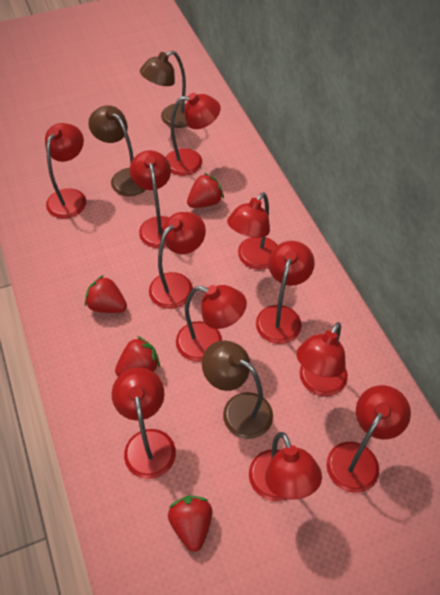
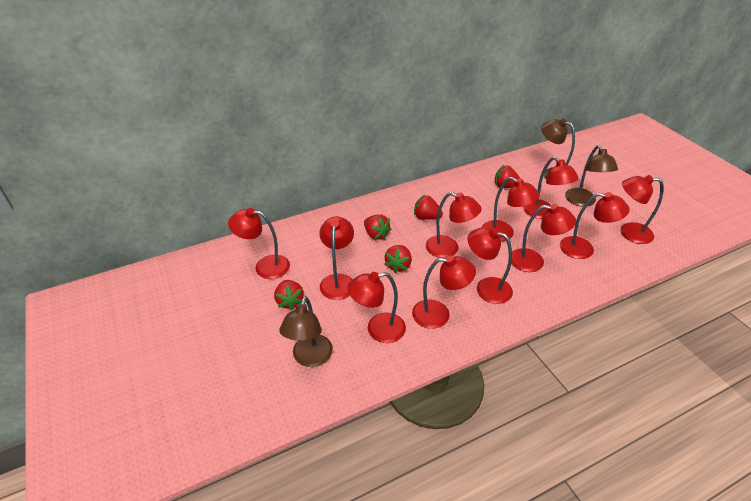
red strawberry: [85,275,127,313] [115,336,160,376] [168,495,212,552] [187,173,224,208] = 4 -> [274,280,304,310] [364,214,391,240] [384,245,412,273] [414,195,443,220] [495,165,520,188] = 5

